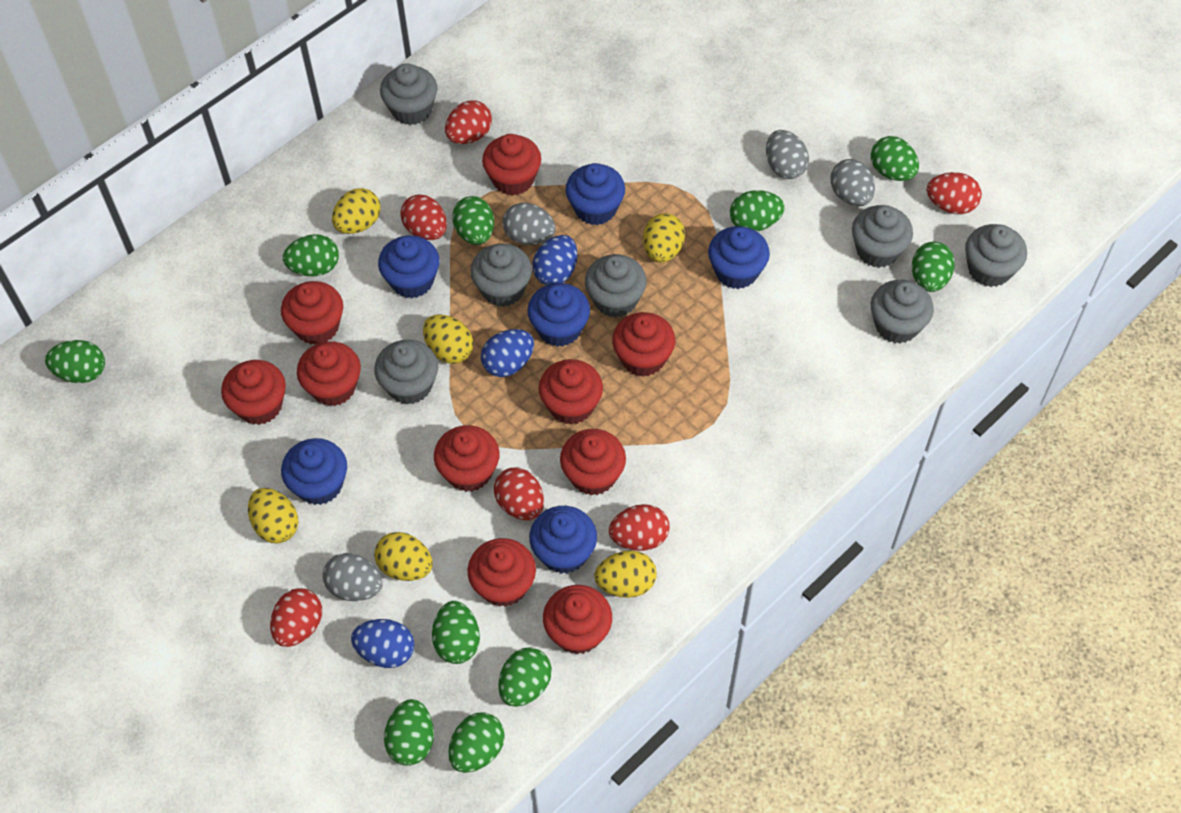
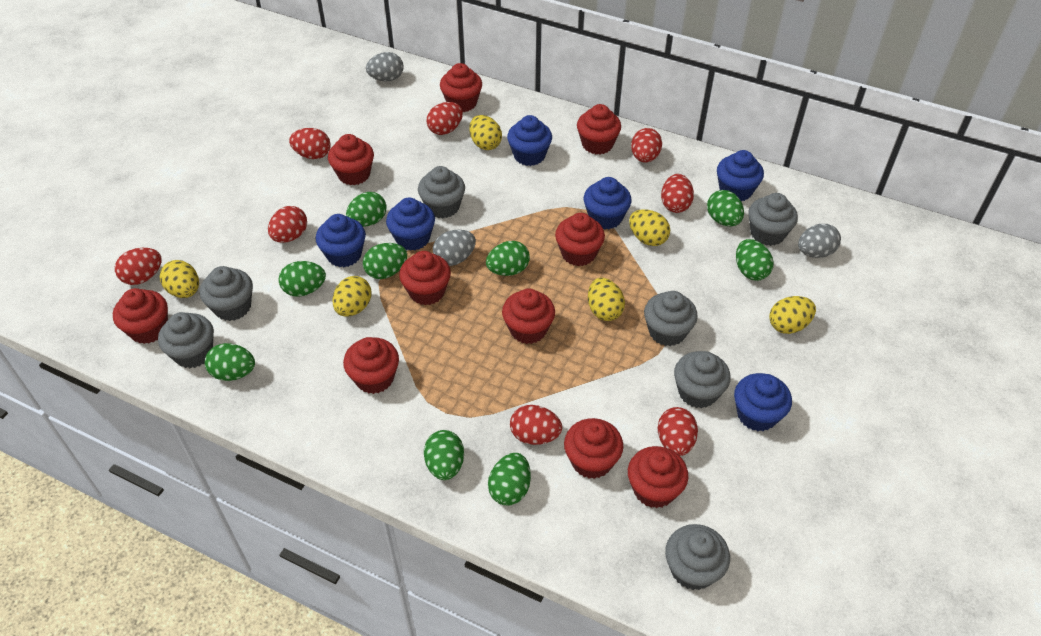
blue egg: [351,619,415,668] [481,329,534,377] [532,235,578,285] = 3 -> none = 0
green egg: [45,340,105,383] [283,234,339,276] [384,699,434,766] [432,601,480,664] [448,712,505,773] [452,196,494,245] [498,647,552,707] [730,190,784,231] [871,136,919,181] [912,242,955,292] = 10 -> [205,343,255,381] [278,261,326,297] [346,192,387,227] [363,243,407,279] [424,430,464,480] [486,241,530,276] [488,453,531,505] [707,190,744,226] [736,239,773,281] = 9
grey egg: [323,553,383,601] [503,203,556,245] [766,130,809,179] [830,159,875,206] = 4 -> [366,52,404,82] [433,230,476,266] [798,224,841,258] = 3
red egg: [270,588,322,647] [400,194,447,240] [445,100,492,144] [494,467,544,520] [609,504,670,551] [927,172,982,214] = 6 -> [115,248,162,285] [268,206,307,243] [289,128,331,159] [426,102,463,135] [510,405,562,445] [631,128,662,163] [658,407,698,456] [661,174,694,213] = 8

